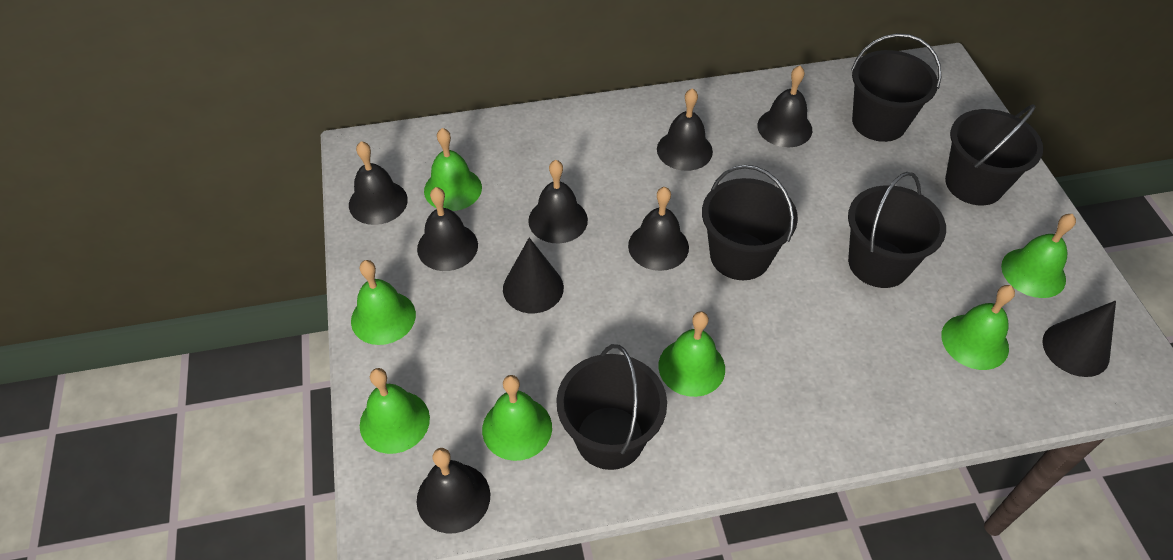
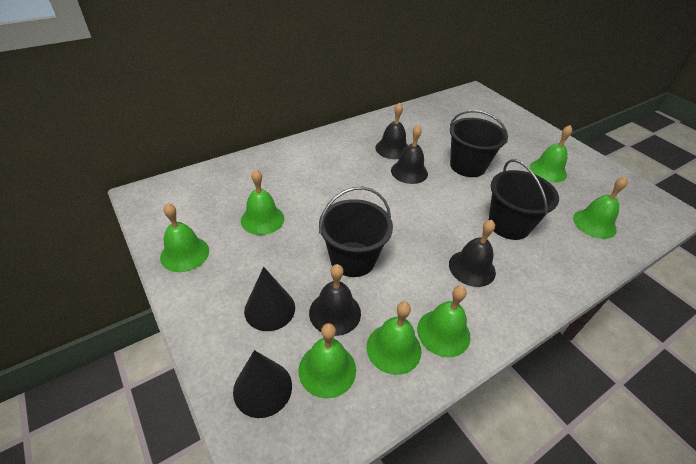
black bell: [349,141,408,225] [417,187,478,271] [417,448,490,533] [528,160,588,244] [628,187,689,271] [657,88,713,171] [757,66,813,147] = 7 -> [309,264,361,336] [375,102,408,159] [391,125,428,184] [449,220,496,287] = 4
black bucket: [556,344,667,470] [702,165,798,280] [848,172,946,288] [851,33,941,142] [945,104,1043,205] = 5 -> [319,187,393,277] [450,110,508,177] [489,159,559,240] = 3

